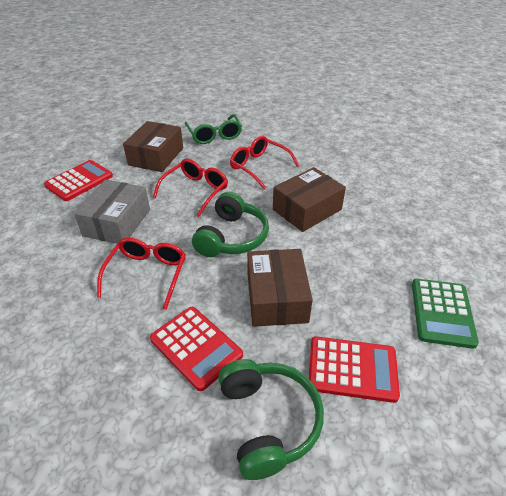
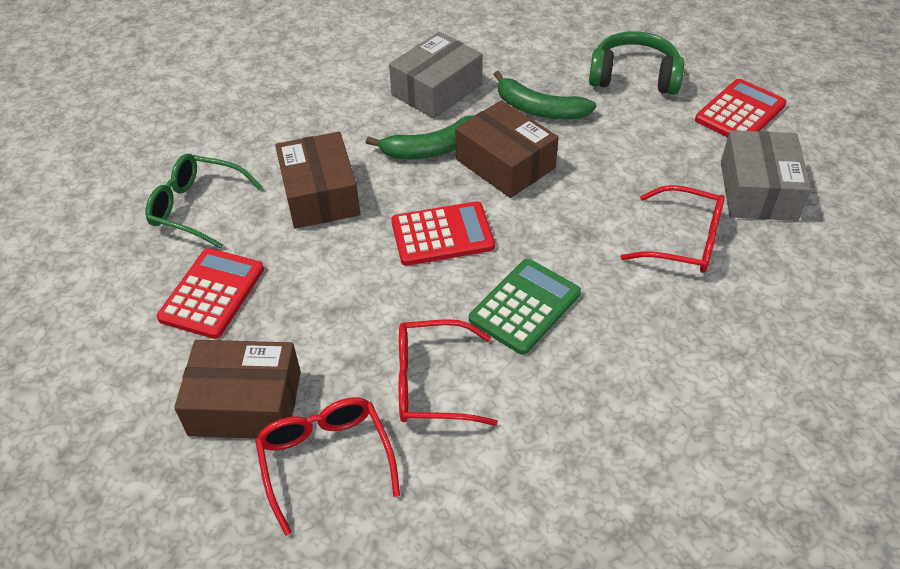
green banana: none = 0 -> [366,115,475,159] [494,71,596,120] = 2
green headphones: [192,192,269,257] [218,359,324,480] = 2 -> [589,31,684,95] = 1
grey box: [74,180,150,244] = 1 -> [389,32,483,119] [721,130,811,221] = 2

